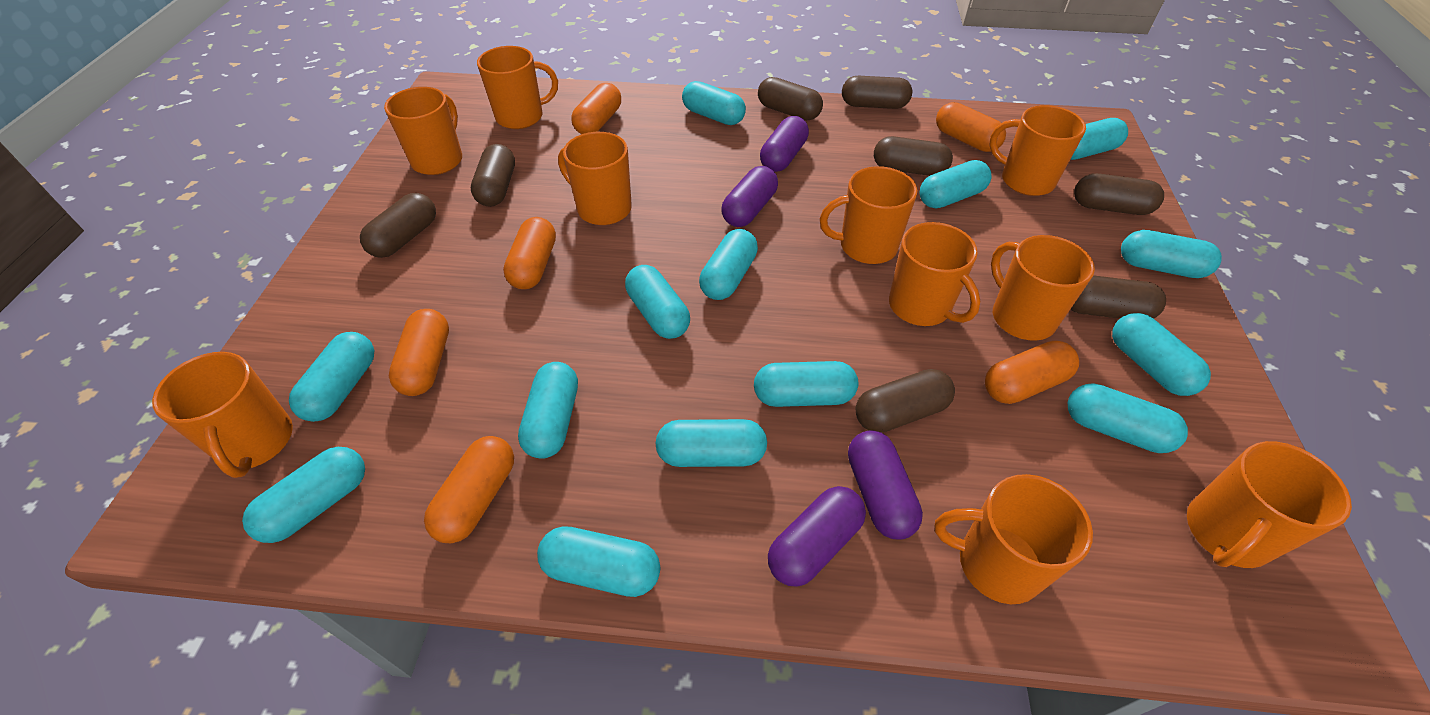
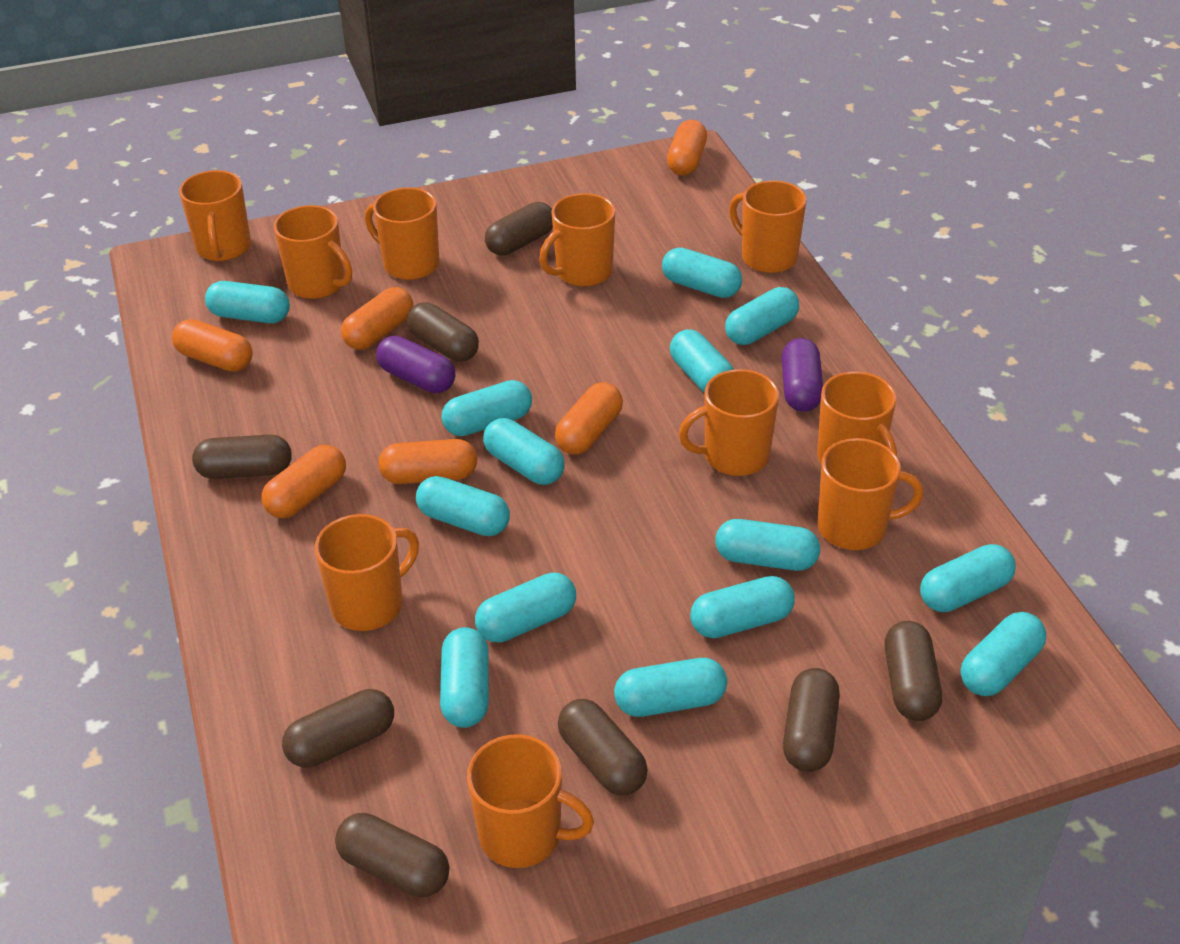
purple capsule: [721,166,778,227] [760,116,809,172] [768,486,866,586] [848,430,923,539] = 4 -> [376,336,455,393] [781,338,823,412] = 2

